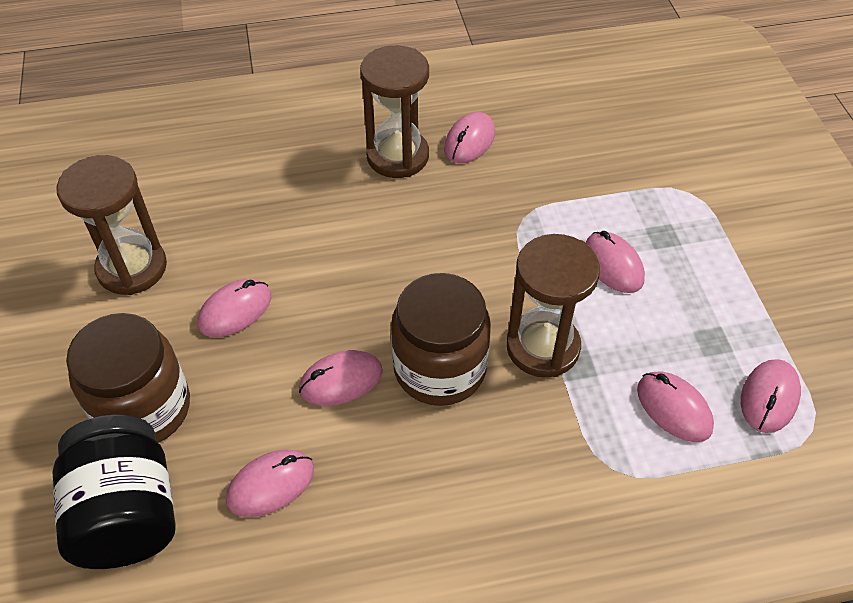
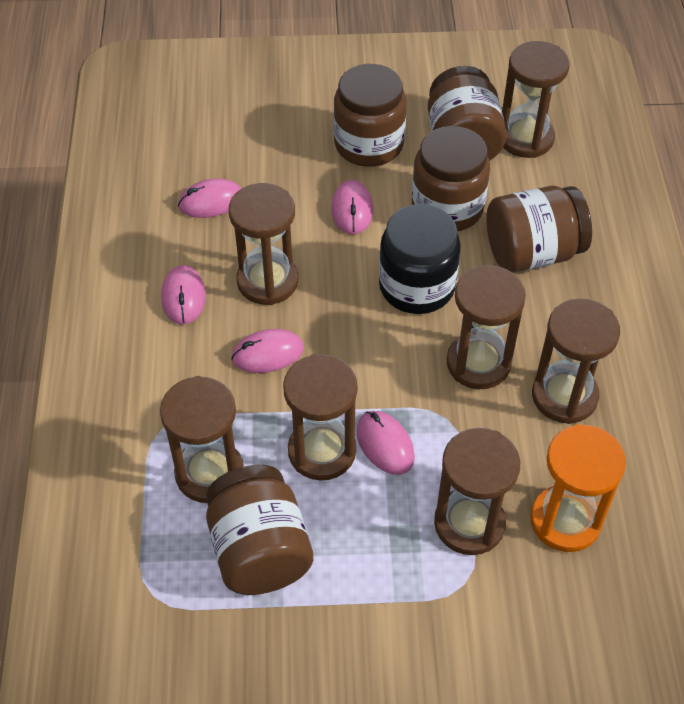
brown hourglass: [56,155,167,295] [360,45,429,178] [506,234,600,378] = 3 -> [160,376,244,503] [228,183,298,305] [283,354,357,481] [434,428,520,555] [446,265,526,389] [502,41,570,158] [532,298,620,424] = 7
brown jar: [66,313,190,443] [391,273,491,406] = 2 -> [206,465,313,595] [334,64,407,167] [412,126,490,231] [428,66,507,161] [486,186,592,273] = 5
orange hourglass: none = 0 -> [530,424,626,552] = 1
pink mouse: [198,279,271,337] [226,450,314,517] [299,350,383,406] [444,112,495,163] [585,231,645,293] [637,371,714,442] [741,359,801,433] = 7 -> [161,265,206,325] [178,178,242,218] [231,329,304,373] [331,180,373,234] [357,411,415,475] = 5

